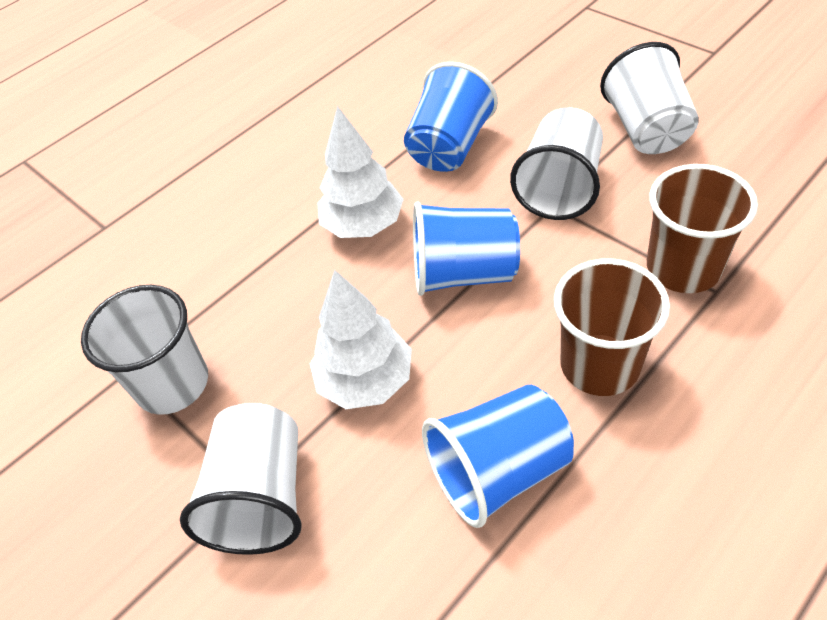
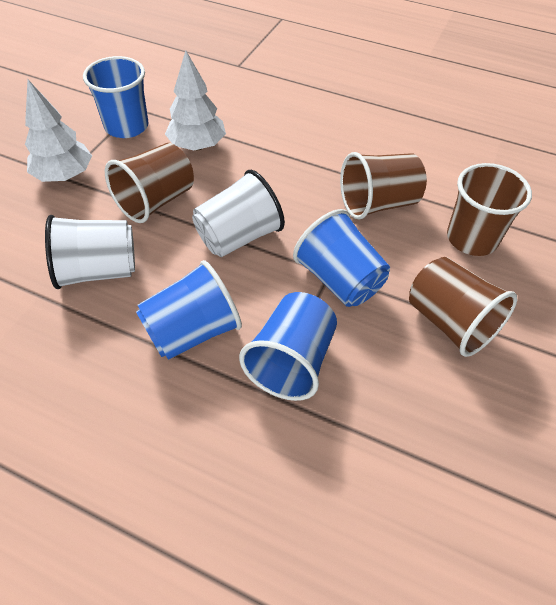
blue cup: [404,62,498,172] [413,201,520,296] [422,385,574,528] = 3 -> [83,56,149,138] [136,260,242,360] [239,292,337,401] [293,209,390,307] = 4
brown cup: [554,258,670,396] [647,164,758,293] = 2 -> [105,143,194,223] [340,152,427,220] [409,257,517,357] [447,163,532,256] = 4
white cup: [81,285,208,415] [180,403,301,555] [510,107,603,220] [600,42,699,154] = 4 -> [45,215,135,289] [192,170,285,257] = 2

